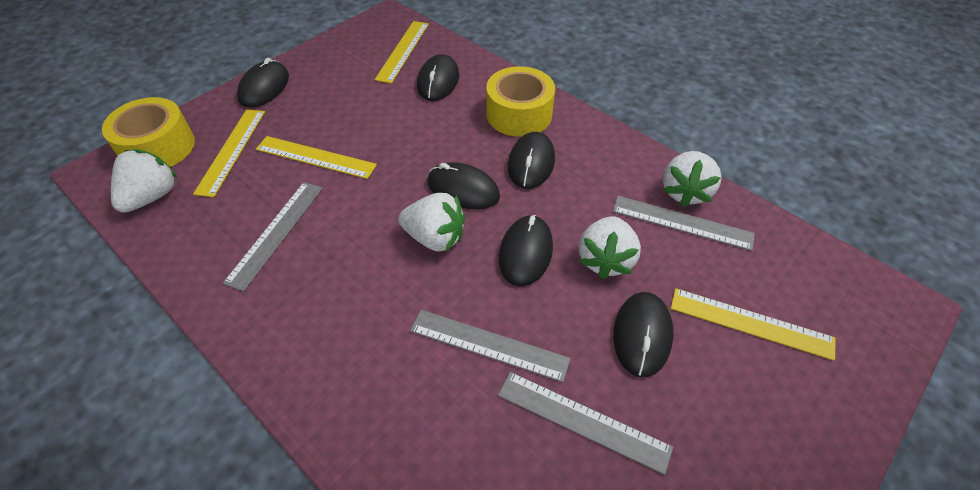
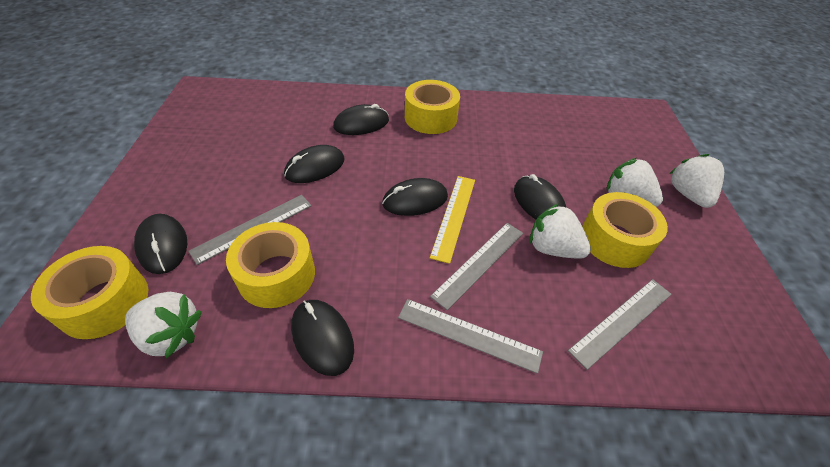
yellow ruler: [193,109,265,197] [256,136,377,179] [375,21,429,84] [671,288,836,360] = 4 -> [430,176,475,264] = 1
yellow tape: [102,97,195,167] [486,66,555,137] = 2 -> [31,246,148,339] [226,222,315,308] [405,80,460,134] [582,192,668,268] = 4

